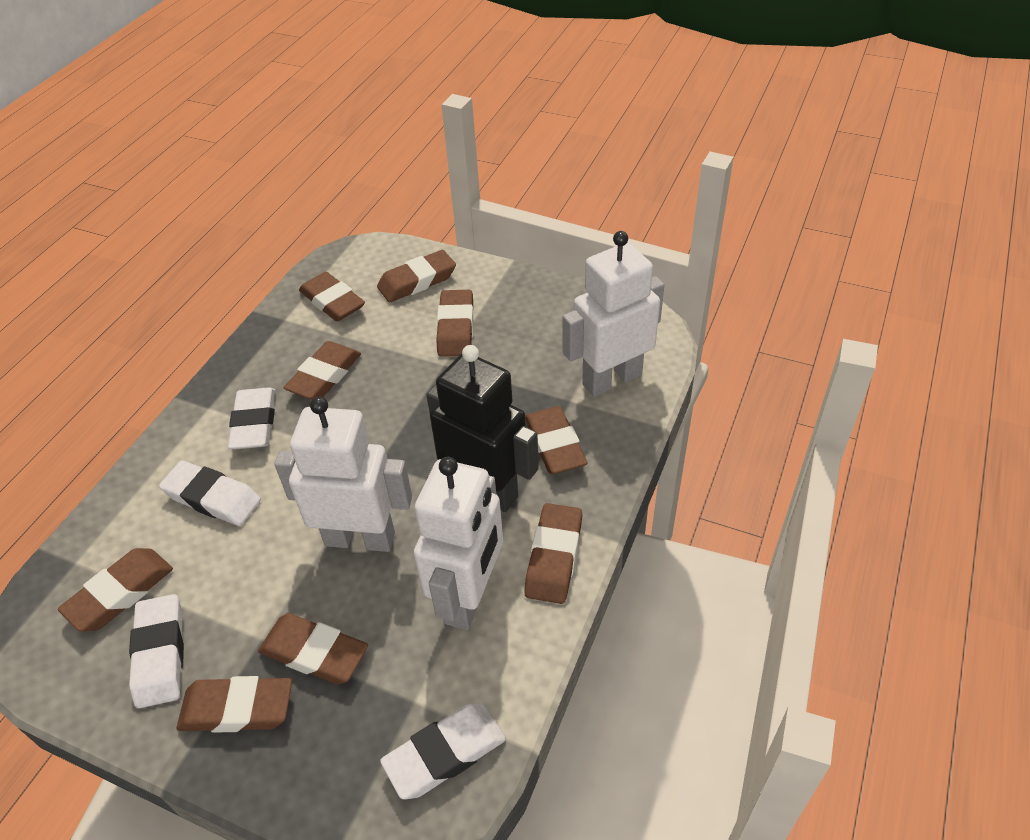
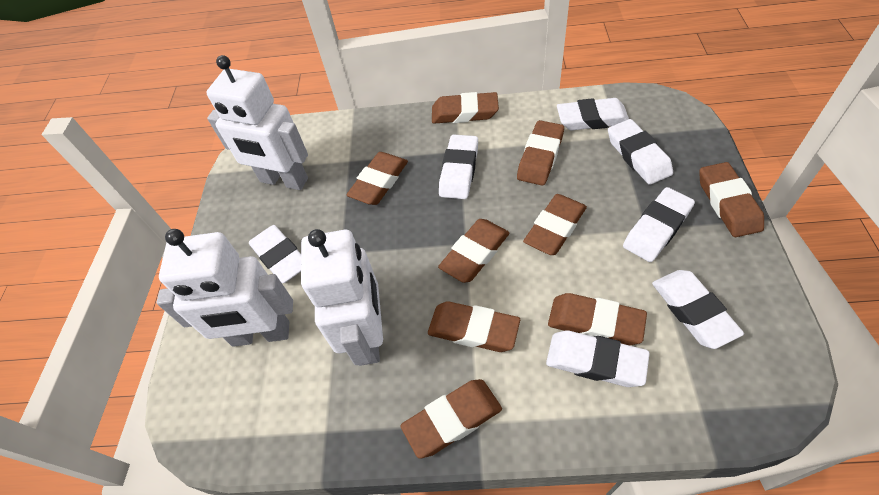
black robot: [426,345,539,512] = 1 -> none = 0
white eraser: [129,594,184,708] [159,461,261,526] [228,387,275,450] [380,704,506,799] = 4 -> [249,225,301,283] [439,134,478,199] [546,331,650,387] [557,98,629,130] [608,119,673,185] [623,187,695,262] [652,270,744,349] = 7

